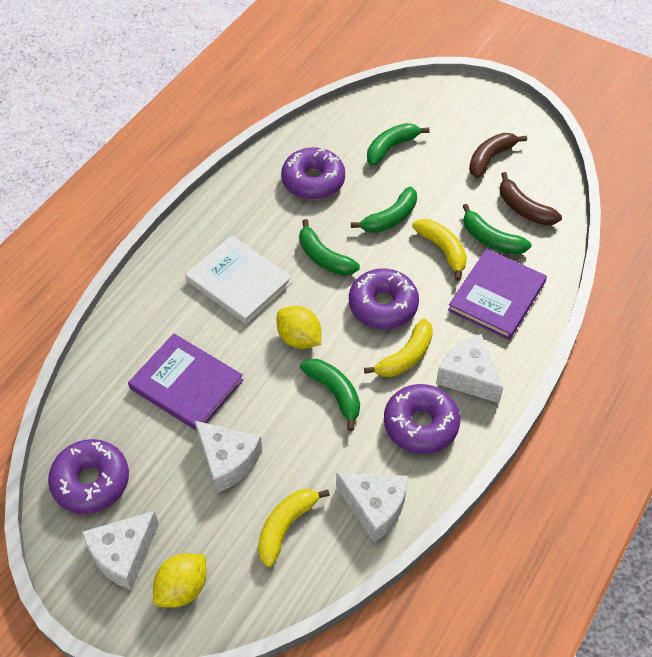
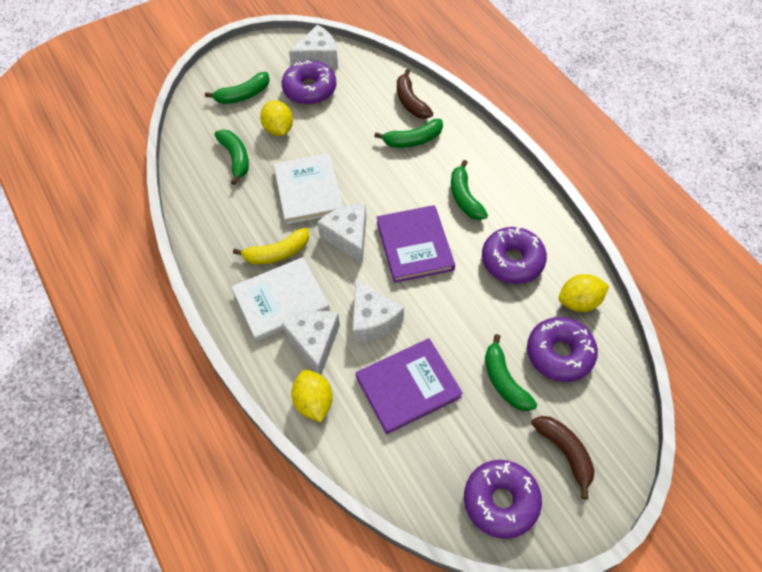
white book: [185,235,292,324] = 1 -> [231,257,330,342] [273,153,344,224] = 2
yellow banana: [258,489,330,567] [364,319,433,377] [412,219,467,281] = 3 -> [233,228,309,264] = 1
yellow lemon: [153,554,206,608] [276,306,321,349] = 2 -> [260,100,293,136] [291,370,333,422] [559,274,609,312] = 3

